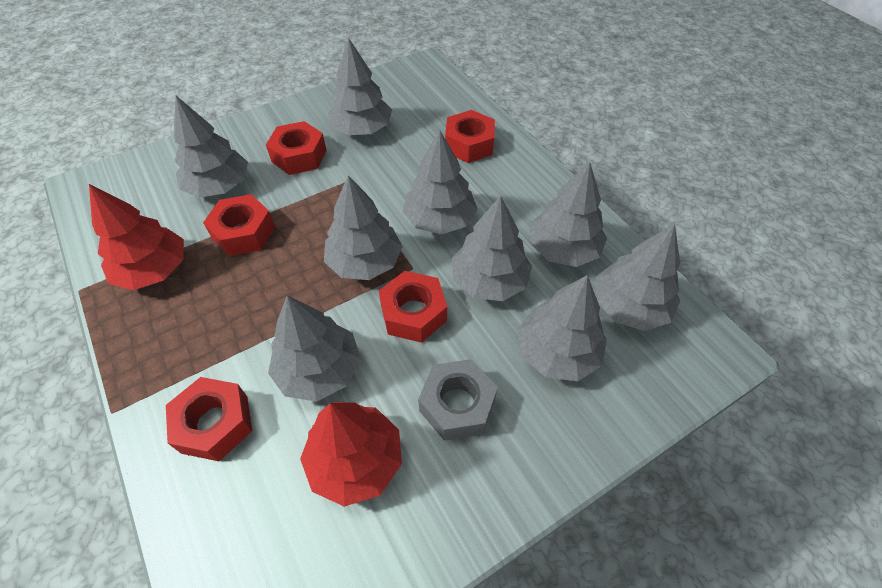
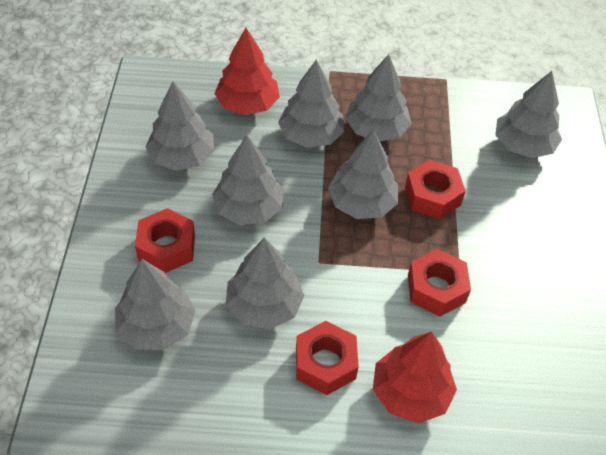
grey nut: [418,359,498,441] = 1 -> none = 0
grey tree: [173,96,248,198] [268,295,361,402] [324,175,403,280] [328,37,392,135] [403,130,478,234] [452,195,532,301] [518,275,607,381] [530,162,607,267] [595,224,680,331] = 9 -> [115,259,196,350] [145,81,215,171] [212,135,284,225] [226,237,304,329] [278,60,345,148] [328,130,398,219] [345,54,411,141] [495,71,562,158] = 8
red nut: [166,377,252,461] [203,194,275,256] [266,121,327,175] [379,271,447,343] [445,110,495,163] = 5 -> [135,208,195,273] [296,321,359,395] [405,159,466,219] [408,249,471,316] = 4

